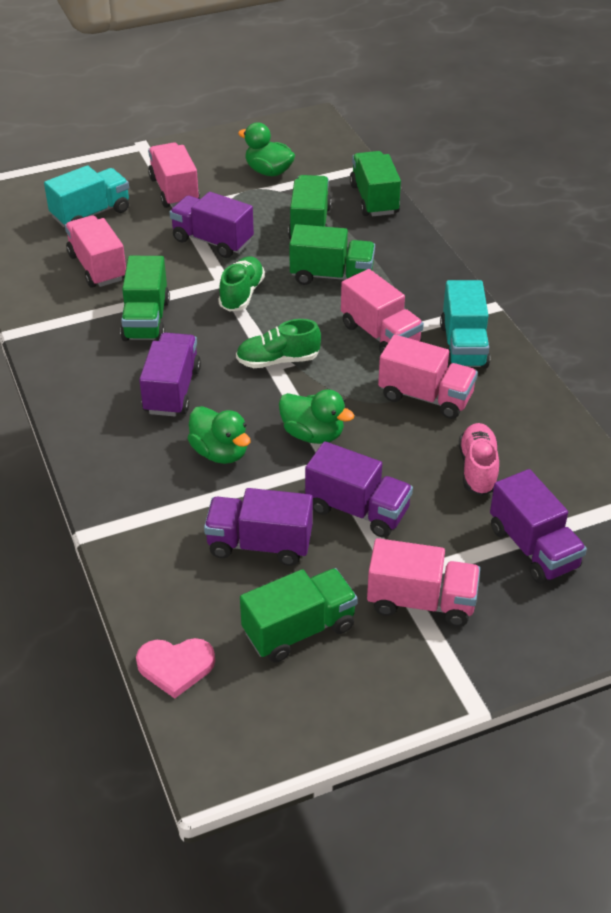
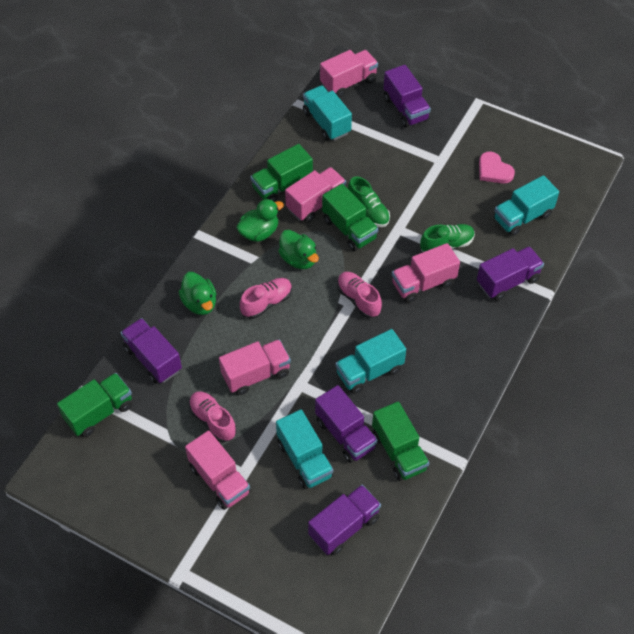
green truck: [120,256,170,341] [240,568,358,662] [288,175,332,239] [289,224,375,285] [350,151,401,216] = 5 -> [57,373,132,437] [251,144,313,202] [322,184,378,251] [372,402,429,481] = 4
pink shoe: [459,423,499,496] = 1 -> [189,391,236,442] [240,278,292,319] [337,272,382,318] = 3
turquoise truck: [44,165,129,227] [440,280,490,368] = 2 -> [276,410,334,489] [303,86,352,141] [335,329,406,394] [494,175,559,236] = 4

